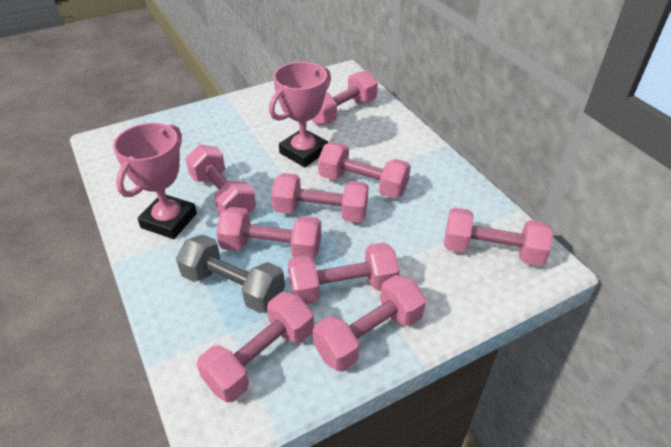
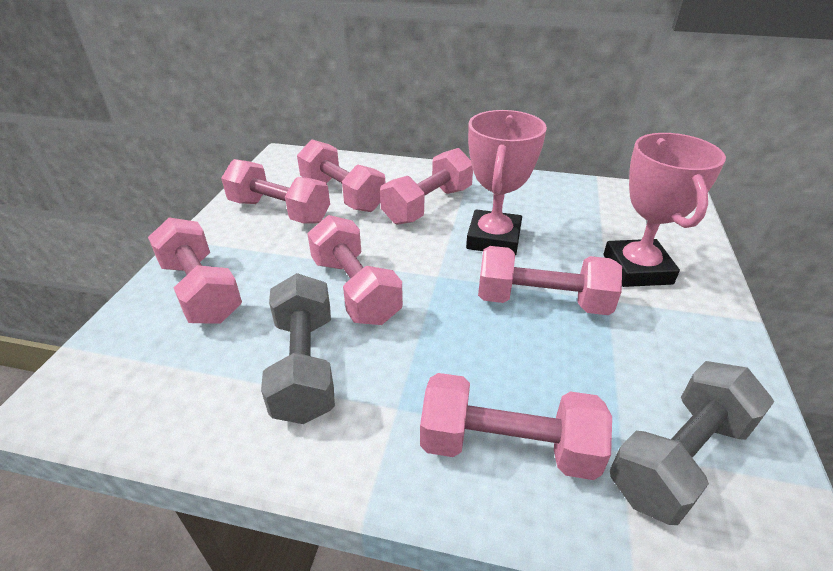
grey dumbbell: [176,234,285,313] = 1 -> [261,273,335,424] [610,361,774,525] = 2
pink dumbbell: [185,145,256,214] [197,292,314,402] [216,207,321,259] [271,173,369,223] [288,243,399,304] [311,70,378,125] [313,275,426,372] [318,142,411,198] [444,208,553,266] = 9 -> [148,217,242,324] [221,159,330,223] [297,139,385,212] [307,215,403,325] [380,148,473,225] [420,373,612,480] [478,246,622,315] = 7

